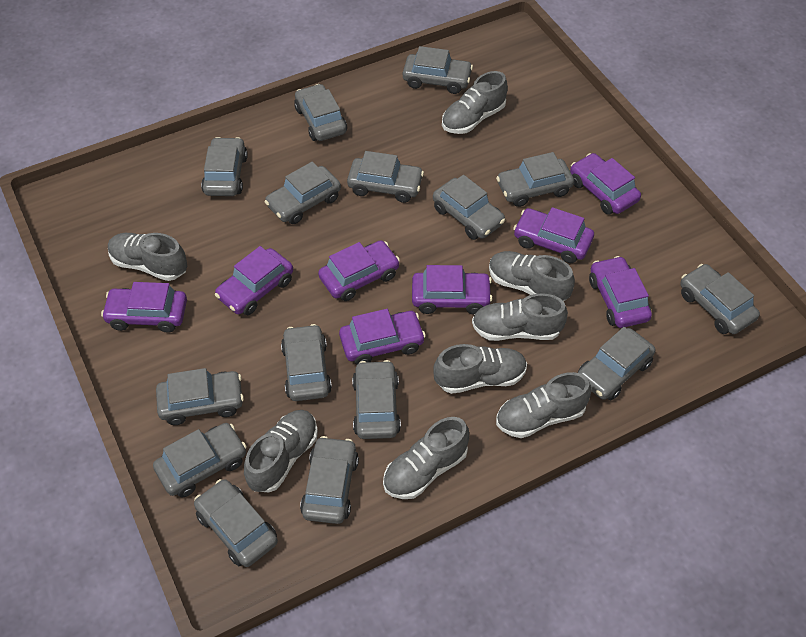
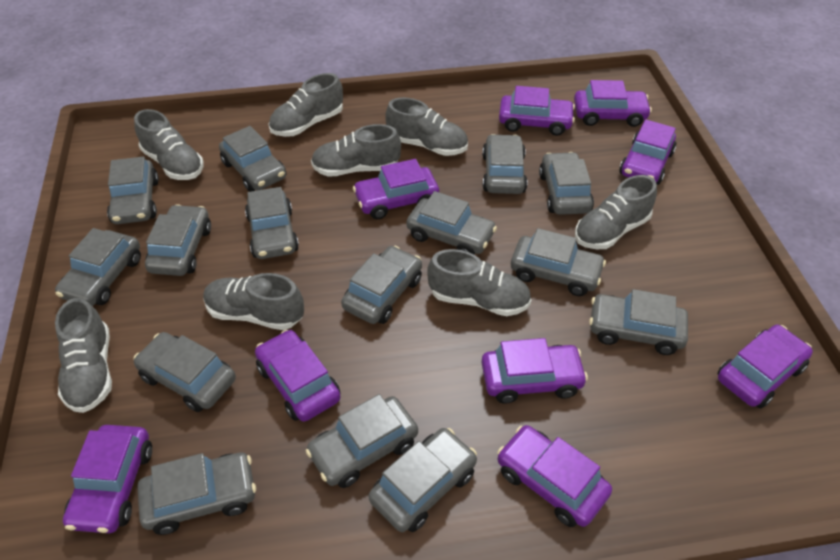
purple car: [101,282,187,333] [215,246,293,315] [318,240,400,301] [339,309,426,365] [412,265,493,315] [513,207,594,263] [570,153,641,215] [589,256,652,328] = 8 -> [63,425,152,533] [255,330,341,422] [353,159,439,219] [481,338,588,404] [497,425,612,527] [499,86,575,136] [574,80,652,127] [619,119,676,185] [717,325,813,409] = 9

